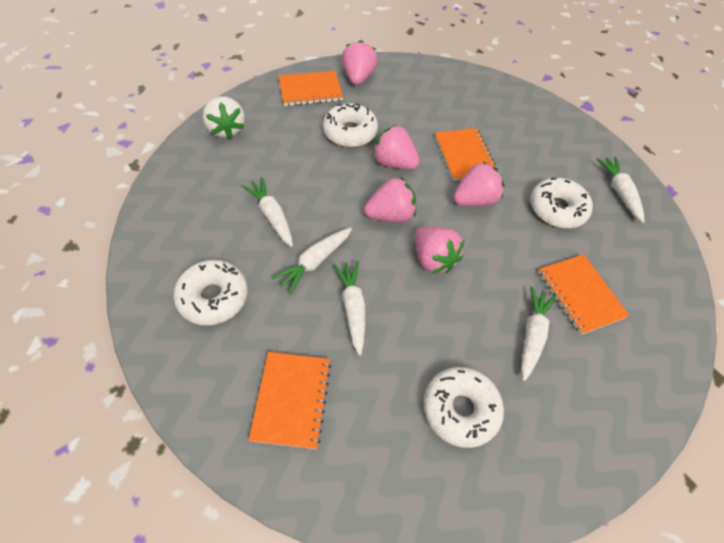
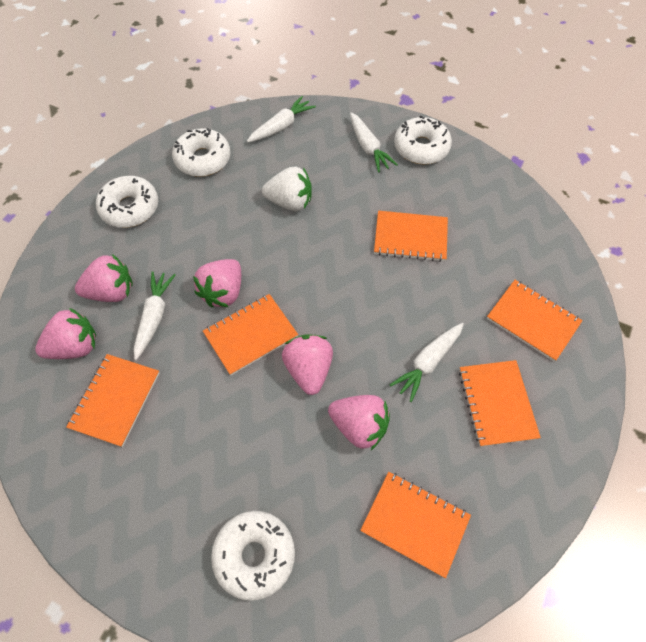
orange notebook: [249,352,331,449] [278,71,343,106] [435,128,498,181] [538,254,630,335] = 4 -> [66,354,160,447] [203,294,298,375] [360,472,471,578] [374,210,448,262] [459,360,541,447] [487,280,583,362] = 6
white carrot: [242,177,293,247] [272,228,352,294] [333,261,366,355] [521,286,556,381] [597,157,645,223] = 5 -> [134,271,176,360] [247,96,316,142] [350,112,398,172] [390,323,464,402] = 4

